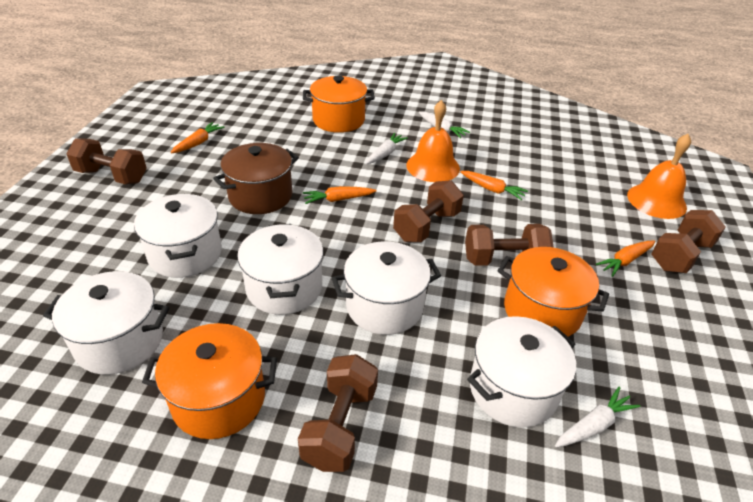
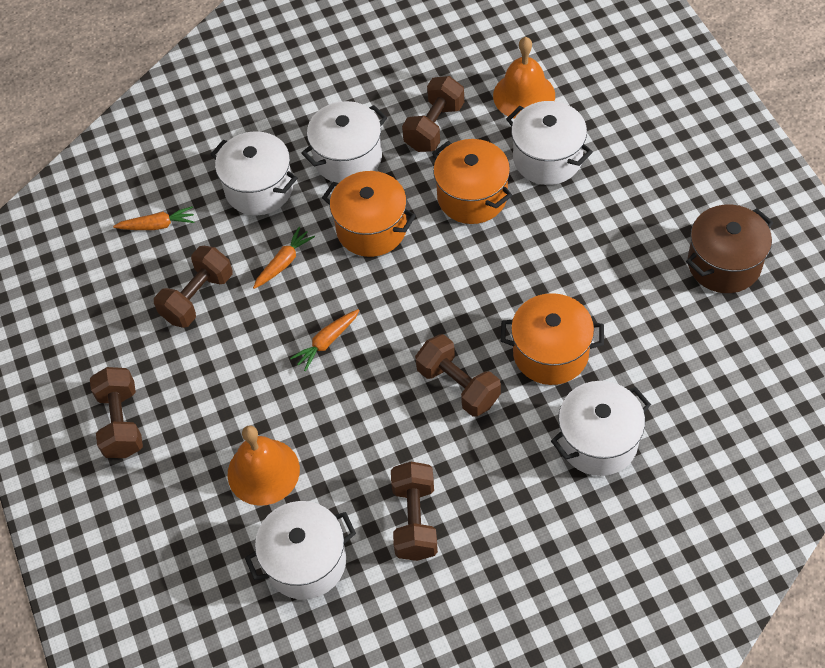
orange carrot: [171,122,224,153] [303,186,376,204] [460,171,528,200] [596,240,655,277] = 4 -> [113,206,195,230] [253,227,315,289] [290,309,359,371] = 3
white carrot: [365,133,408,164] [419,111,470,138] [555,387,640,447] = 3 -> none = 0

